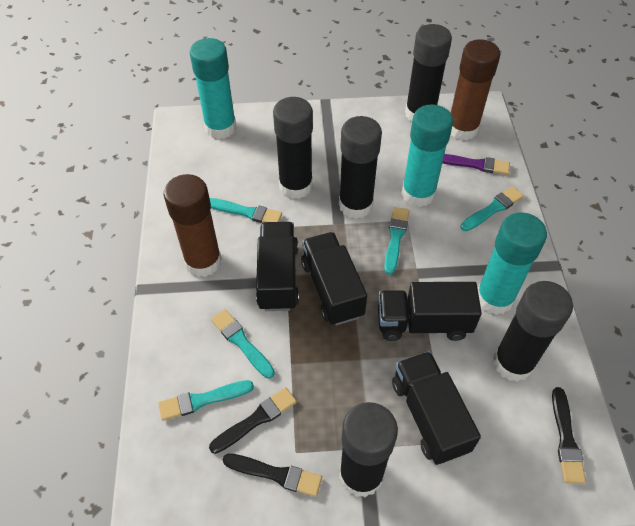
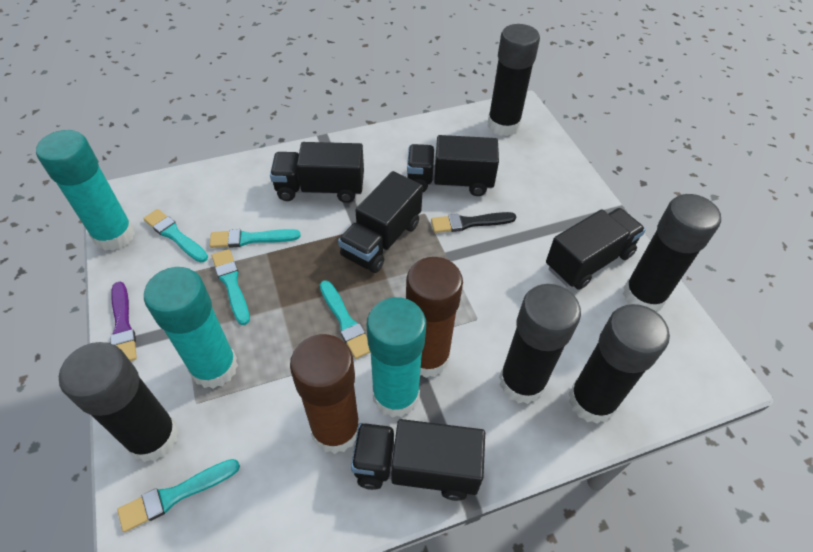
black brush: [209,387,297,454] [223,454,322,497] [552,387,586,484] = 3 -> [431,212,516,233] = 1
black truck: [256,222,299,311] [301,232,367,325] [378,282,482,341] [392,351,481,465] = 4 -> [270,142,364,203] [338,171,423,273] [351,419,485,501] [407,135,499,196] [546,208,646,290] = 5

